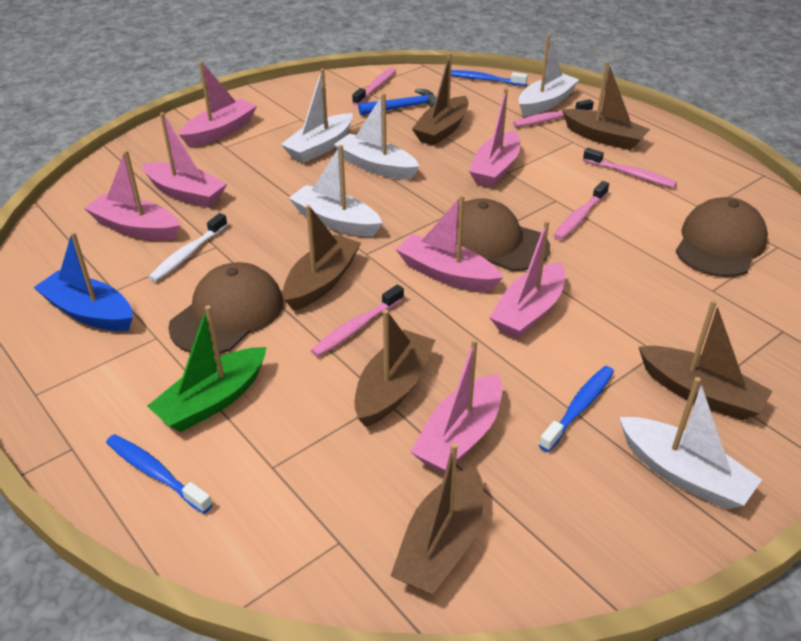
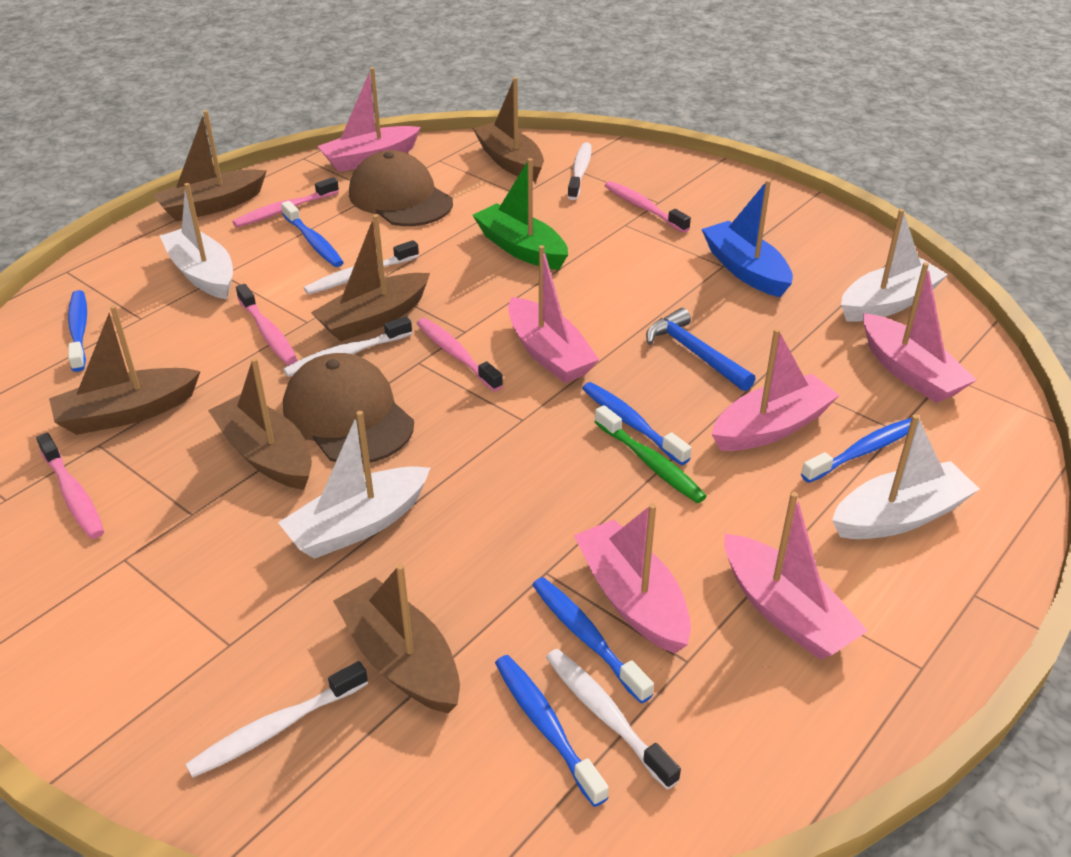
blue toothbrush: [106,434,213,514] [451,70,528,86] [539,366,614,452] = 3 -> [68,290,87,372] [281,201,344,267] [495,655,609,807] [532,577,654,704] [582,382,691,465] [801,418,912,483] = 6
brown cap: [168,262,283,355] [457,198,550,271] [676,197,768,277] = 3 -> [283,353,414,464] [349,150,453,226] = 2
green toothbrush: none = 0 -> [594,405,707,503] = 1
pink boat: [84,150,180,241] [142,112,227,208] [179,61,257,147] [396,195,503,291] [410,339,502,474] [469,88,520,188] [489,220,565,339] = 7 -> [317,67,421,172] [508,245,599,383] [574,503,691,653] [711,328,840,451] [724,492,868,660] [863,262,977,403] = 6
white boat: [281,68,353,163] [289,145,382,237] [334,93,420,180] [519,34,579,116] [619,377,762,509] = 5 -> [160,183,233,299] [278,411,430,559] [832,414,980,539] [841,209,948,322] = 4
white toothbrush: [148,213,228,282] = 1 -> [185,661,368,778] [283,316,412,377] [304,240,419,295] [546,649,681,790] [567,142,591,200] = 5

